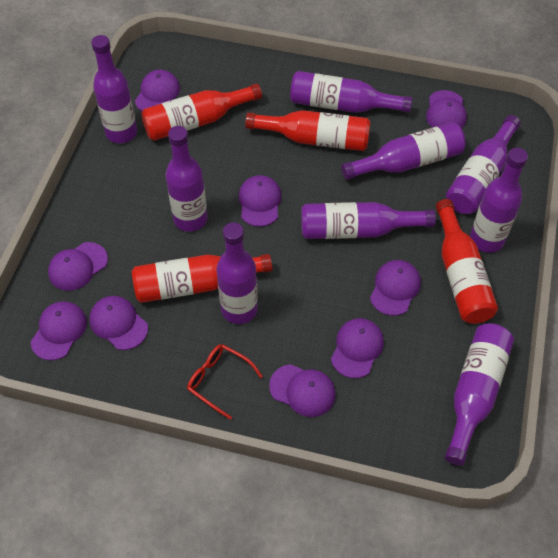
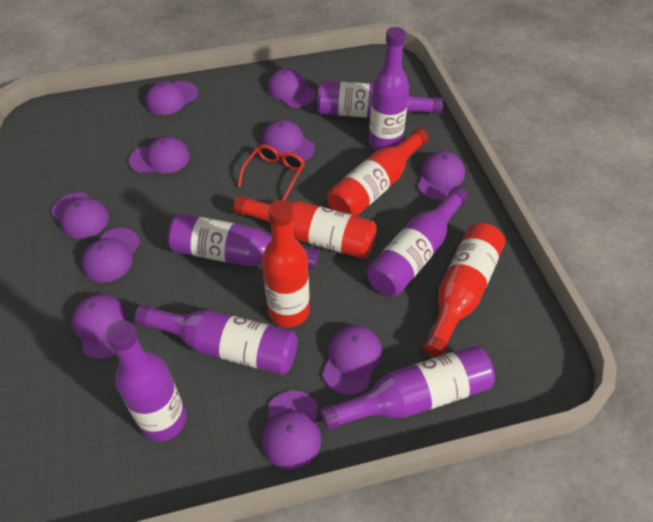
purple bottle: [91,35,137,143] [165,126,208,232] [216,222,258,324] [290,71,413,113] [301,202,436,239] [341,122,466,180] [445,323,514,466] [446,115,521,214] [470,148,528,253] = 9 -> [106,320,186,442] [134,304,298,375] [168,213,319,269] [317,80,443,118] [320,345,495,431] [367,187,468,296] [369,27,409,151] = 7
purple cap: [31,301,87,360] [48,242,108,291] [89,296,148,350] [135,70,180,111] [239,175,282,227] [269,364,335,417] [331,318,384,378] [370,260,421,316] [426,90,467,128] = 9 -> [51,192,109,239] [72,294,127,359] [81,228,140,282] [129,136,190,173] [145,81,198,115] [262,120,315,162] [262,391,321,470] [267,68,315,108] [322,325,382,395] [418,151,465,201] = 10

